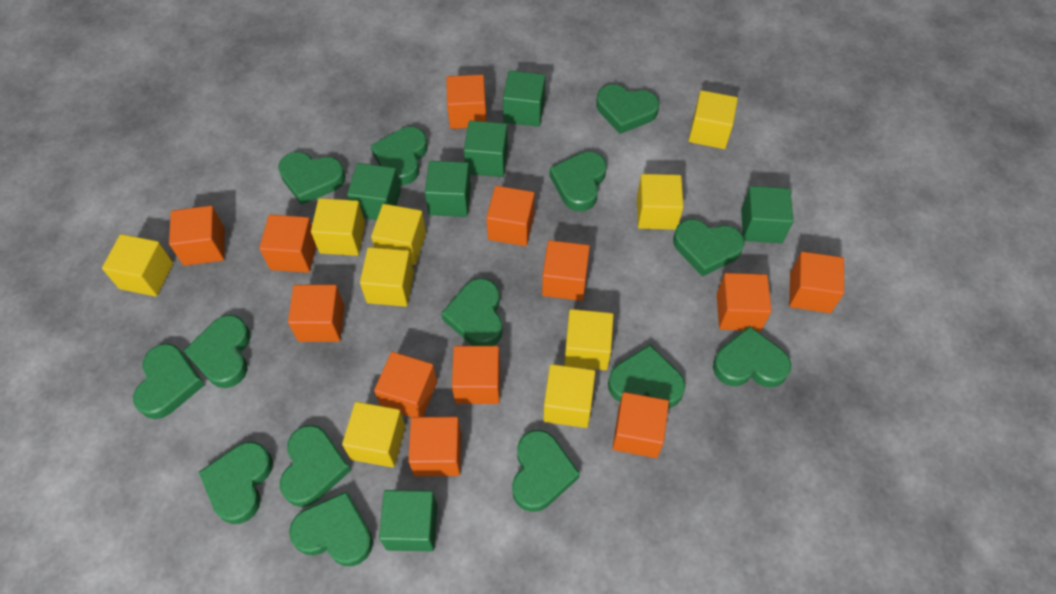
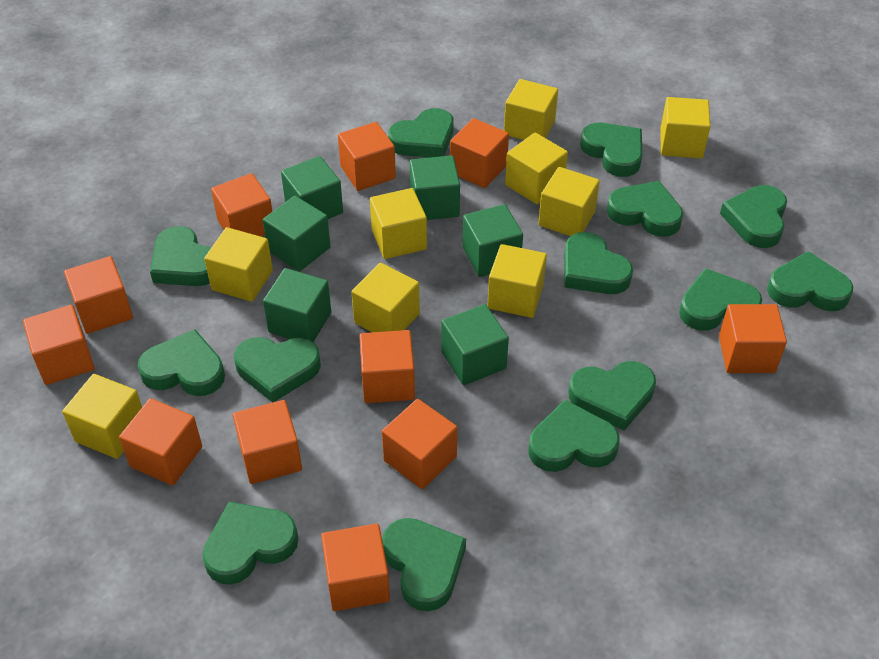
orange cube: [169,206,225,266] [259,214,316,273] [288,285,344,342] [374,352,437,417] [408,416,461,477] [446,75,487,129] [452,346,500,404] [486,186,535,246] [542,240,590,301] [612,392,669,458] [717,273,772,331] [789,251,844,313] = 12 -> [23,305,95,385] [64,256,133,334] [119,398,202,485] [211,173,272,237] [233,400,302,484] [321,524,390,611] [338,122,396,191] [359,330,415,403] [382,399,457,489] [450,118,509,188] [719,304,787,373] = 11

